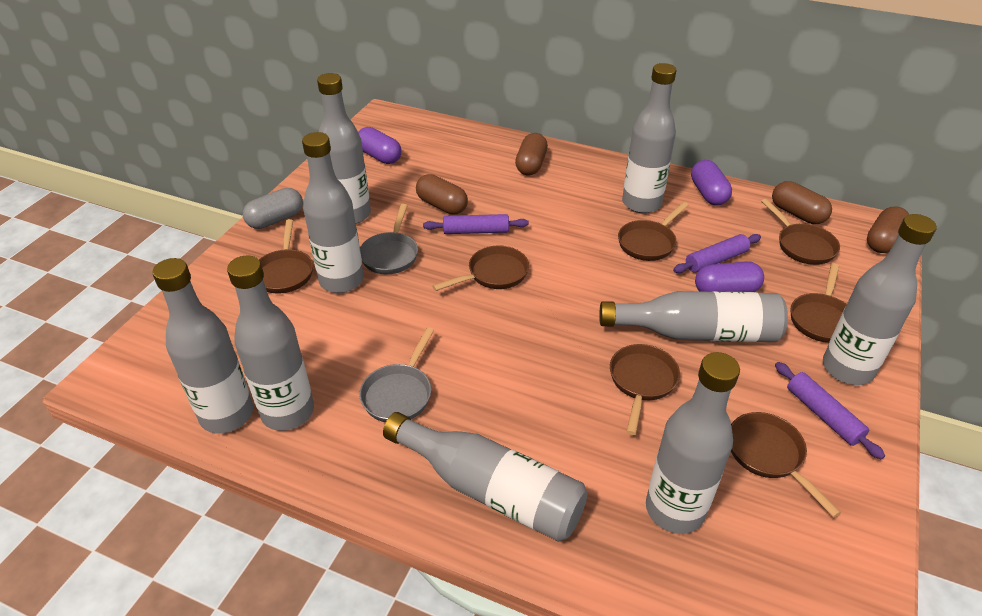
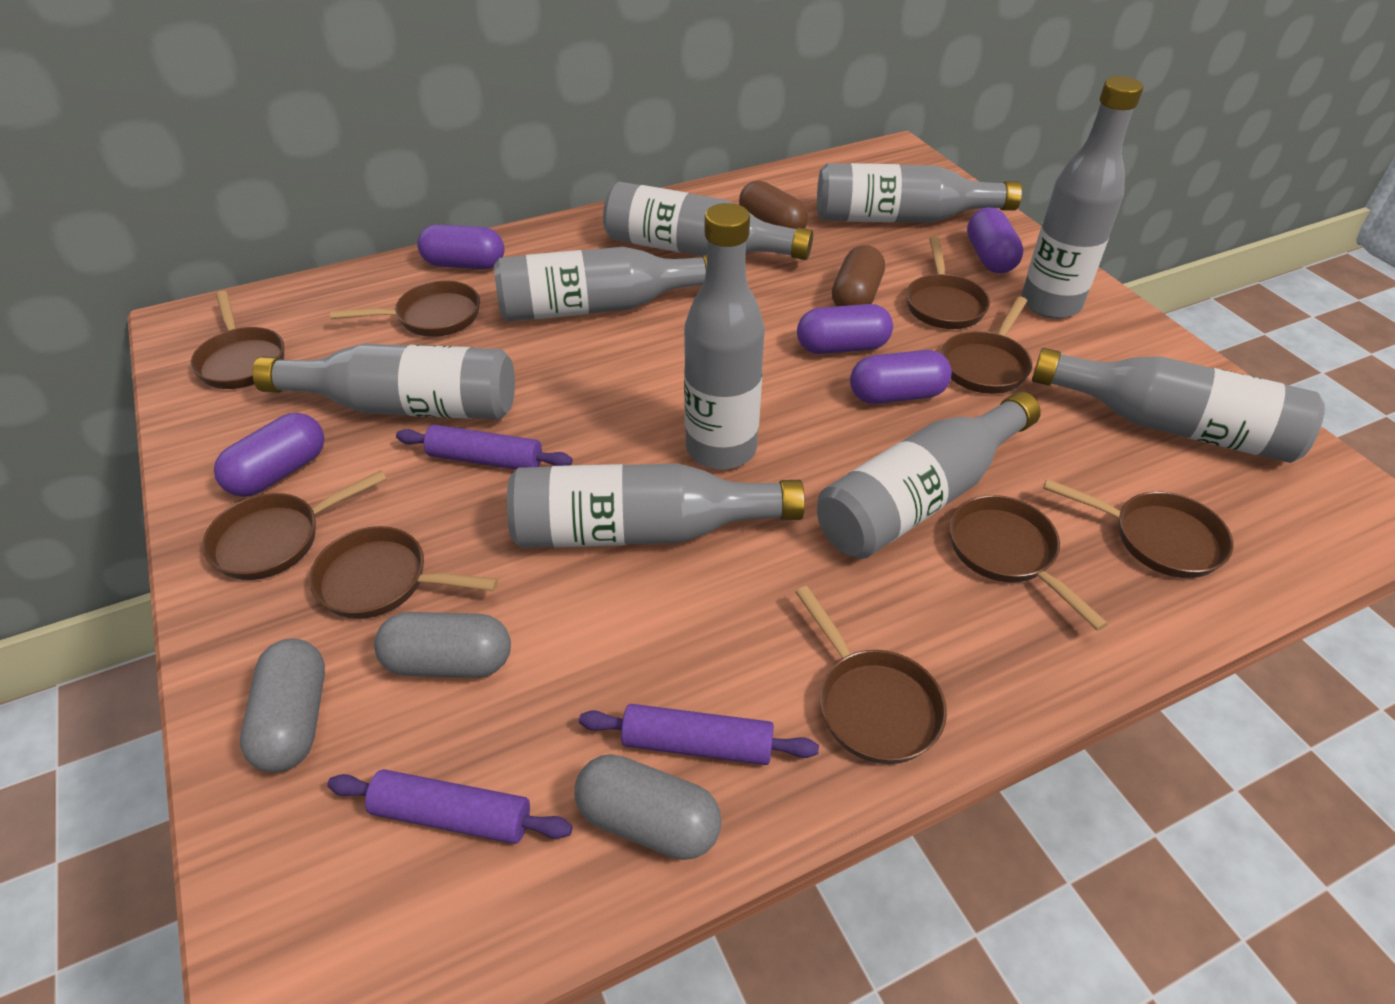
brown capsule: [416,174,468,215] [515,133,548,175] [772,181,832,224] [867,206,909,253] = 4 -> [739,181,808,229] [832,245,885,306] = 2
brown pan: [259,219,313,293] [432,245,529,291] [610,344,680,435] [618,202,688,261] [731,412,841,518] [761,199,840,265] [791,264,847,343] = 7 -> [191,291,284,389] [202,470,387,580] [309,526,498,619] [330,281,480,337] [795,586,947,764] [906,237,990,329] [941,297,1032,394] [949,495,1108,631] [1043,479,1233,578] = 9
grey capsule: [243,188,303,229] = 1 -> [240,639,325,772] [374,612,511,678] [575,754,722,860] = 3
grey pan: [359,327,434,422] [360,204,418,274] = 2 -> none = 0
purple capsule: [358,127,401,164] [691,160,732,206] [695,261,764,292] = 3 -> [214,413,324,497] [417,224,505,269] [797,304,893,354] [850,350,952,404] [967,207,1023,273] = 5

